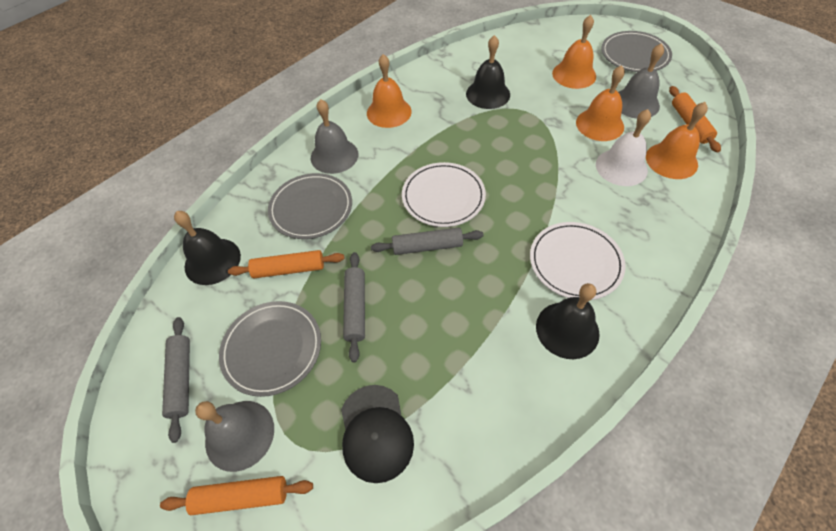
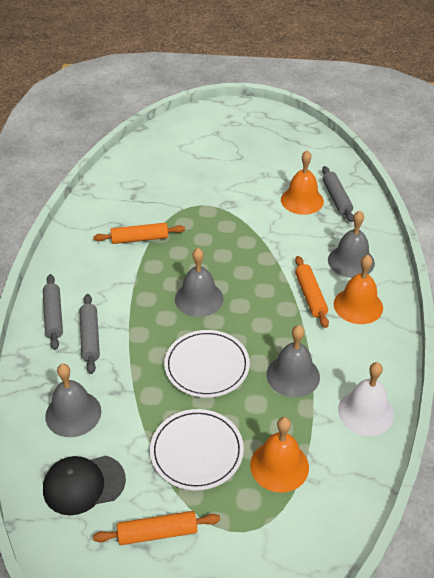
black bell: [174,211,241,285] [466,35,510,109] [536,283,600,359] = 3 -> none = 0
grey bell: [195,401,274,472] [311,99,358,174] [618,43,664,119] = 3 -> [45,364,101,437] [175,248,224,317] [267,325,320,397] [328,211,375,278] = 4
grey plate: [219,301,321,397] [268,173,352,239] [601,31,672,72] = 3 -> none = 0
orange bell: [367,54,412,128] [552,15,596,89] [576,65,625,141] [646,102,708,179] = 4 -> [250,417,309,493] [281,150,324,215] [334,255,383,324] = 3

